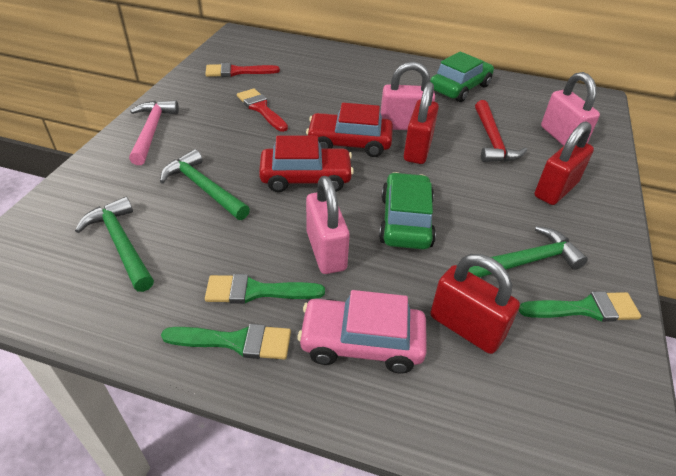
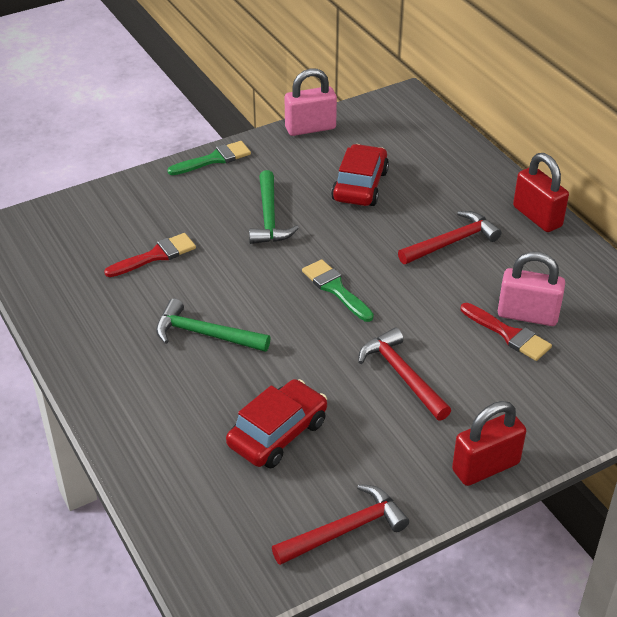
green brush: [161,324,291,359] [205,274,325,304] [519,291,641,322] = 3 -> [167,141,251,175] [302,259,374,322] = 2
green car: [379,172,436,249] [430,51,494,102] = 2 -> none = 0
green hammer: [75,197,154,292] [160,149,250,220] [469,226,588,278] = 3 -> [156,299,271,352] [249,170,299,244] = 2
pink car: [298,290,427,374] = 1 -> none = 0
pink hammer: [129,100,179,165] = 1 -> none = 0
pink padlock: [306,176,350,274] [380,61,435,130] [541,72,600,146] = 3 -> [285,68,337,136] [498,252,565,326] = 2
red hammer: [475,100,527,162] = 1 -> [272,484,409,565] [358,328,451,421] [398,211,502,264] = 3
red padlock: [404,82,439,164] [430,254,520,354] [535,121,594,205] = 3 -> [452,401,526,486] [513,153,569,232] = 2

